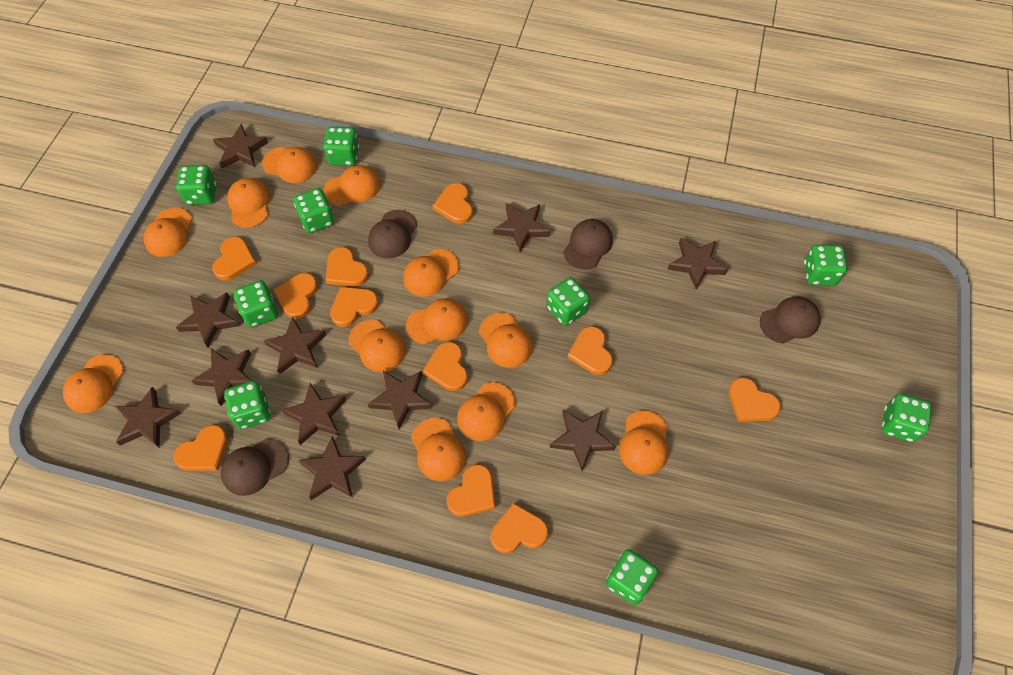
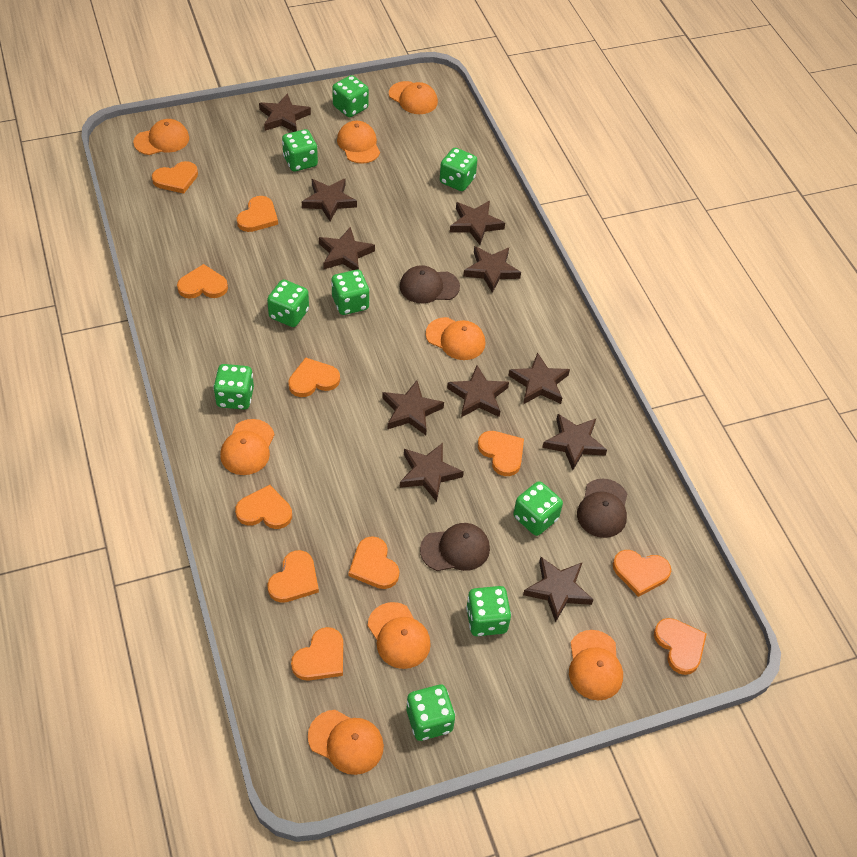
brown cap: [221,438,289,496] [368,210,417,258] [563,219,613,270] [760,297,821,344] = 4 -> [400,265,460,304] [420,523,490,571] [577,479,627,538] = 3
orange cap: [63,354,123,413] [144,208,192,257] [227,178,270,228] [262,147,317,183] [324,165,380,206] [349,319,406,372] [403,249,459,297] [406,298,468,344] [411,418,466,481] [457,382,515,441] [479,313,533,368] [619,411,668,475] = 12 -> [133,119,189,155] [220,419,275,475] [308,710,384,775] [337,121,380,164] [368,602,431,669] [389,81,438,114] [426,317,485,360] [569,630,623,700] = 8

